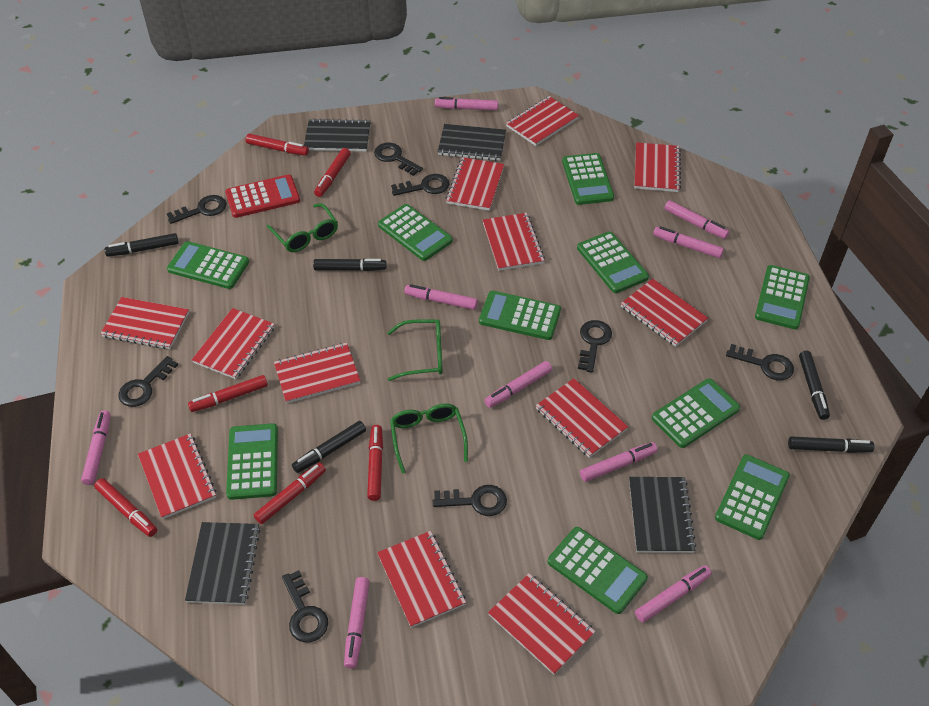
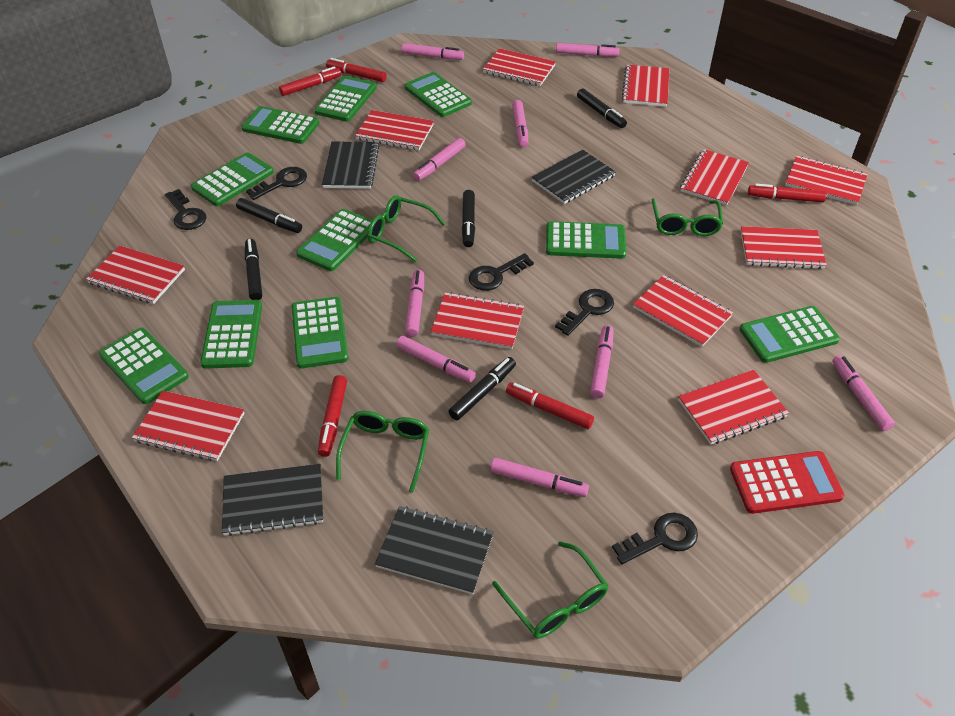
black key: [119,356,178,407] [167,195,227,224] [282,570,328,642] [374,143,423,176] [391,174,449,196] [433,485,507,516] [578,320,612,373] [726,344,794,380] = 8 -> [165,189,207,230] [246,167,307,200] [469,253,534,291] [555,289,614,336] [612,513,698,564] = 5
green glasses: [266,203,338,252] [387,320,442,381] [390,403,468,474] = 3 -> [336,411,430,493] [367,195,445,262] [492,541,609,639] [652,198,723,236] = 4
red marker: [94,478,157,537] [188,375,268,412] [245,134,309,156] [254,463,326,524] [314,148,351,197] [367,425,383,501] = 6 -> [279,66,341,96] [318,375,347,457] [326,58,387,82] [506,382,594,429] [748,184,827,203] = 5
red notebook: [100,297,189,349] [138,433,216,519] [192,308,275,379] [274,343,361,403] [377,531,466,628] [446,157,504,211] [483,213,545,271] [488,573,596,675] [506,96,579,146] [536,378,628,458] [621,279,708,347] [634,142,681,192] = 12 -> [86,246,185,304] [132,391,244,461] [355,110,434,150] [430,292,524,349] [483,48,556,86] [622,65,669,107] [633,275,733,347] [678,370,789,445] [680,149,749,206] [740,226,827,269] [785,156,868,205] = 11

